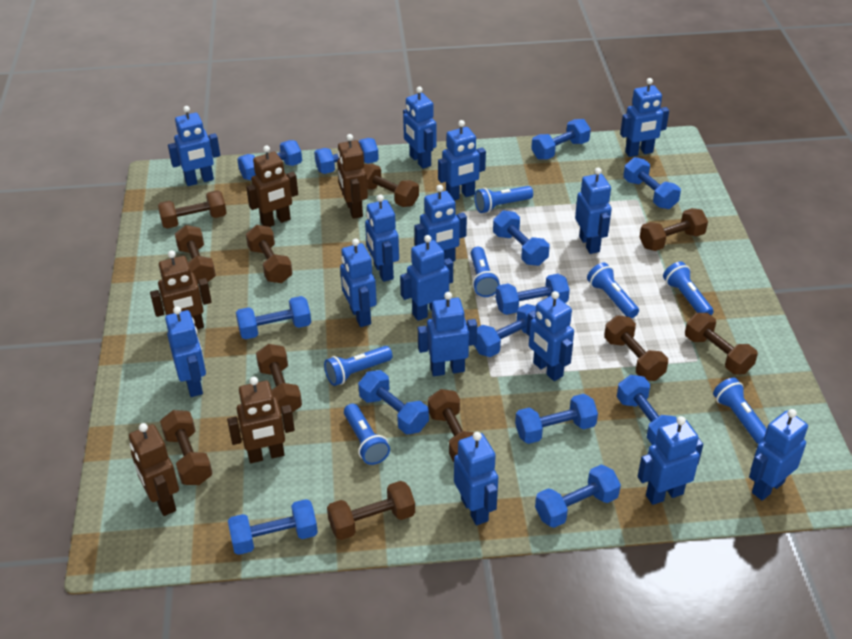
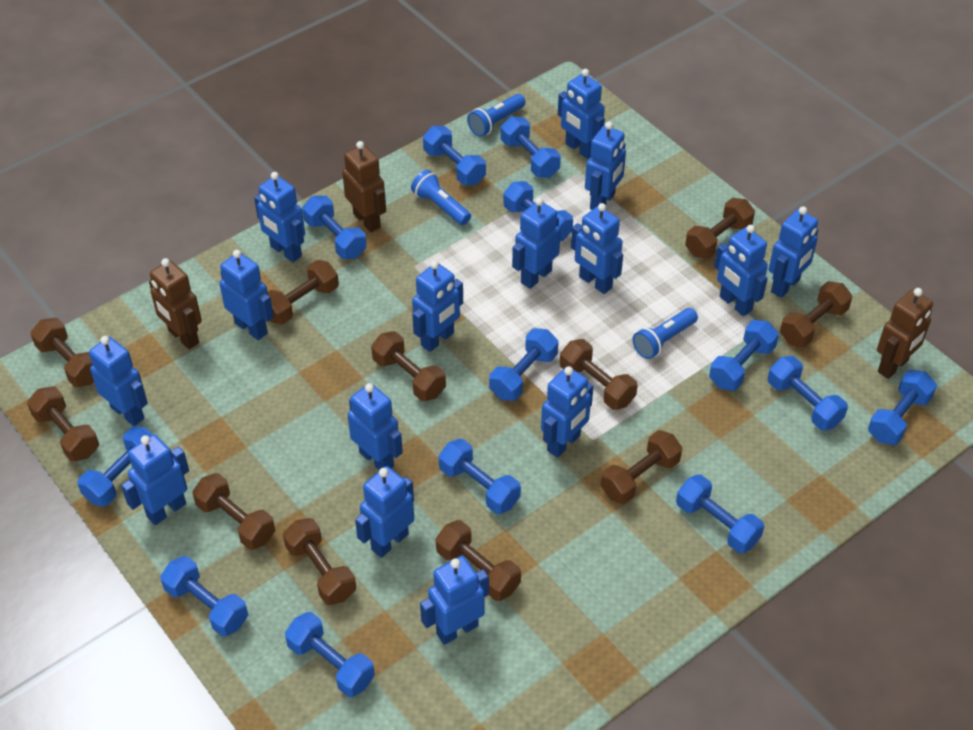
blue flashlight: [324,346,392,386] [344,404,390,465] [471,247,500,297] [474,186,533,213] [587,263,639,318] [663,262,714,315] [713,378,767,444] = 7 -> [411,170,471,225] [467,94,526,137] [632,308,698,359] = 3
brown robot: [129,423,179,516] [150,250,212,330] [227,377,295,463] [246,145,298,227] [337,134,368,219] = 5 -> [149,258,202,350] [342,141,386,233] [877,288,933,379] = 3

